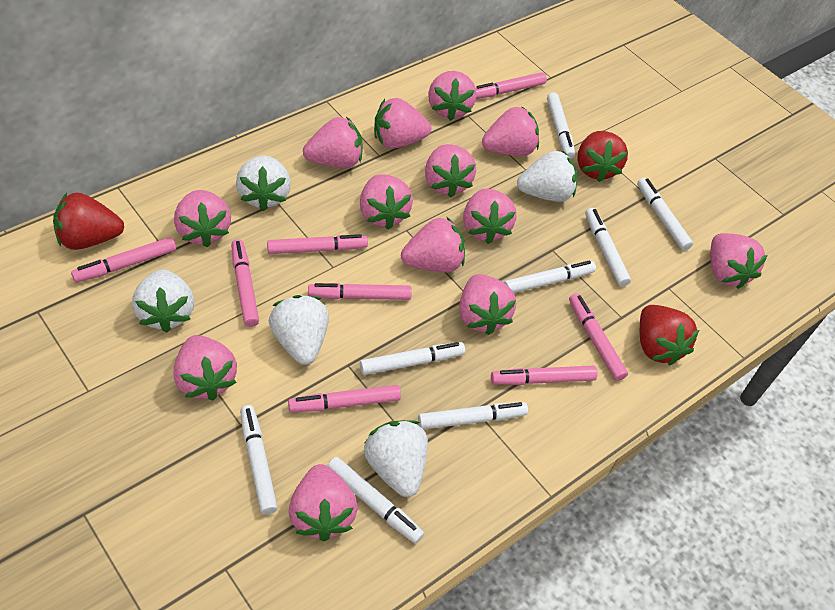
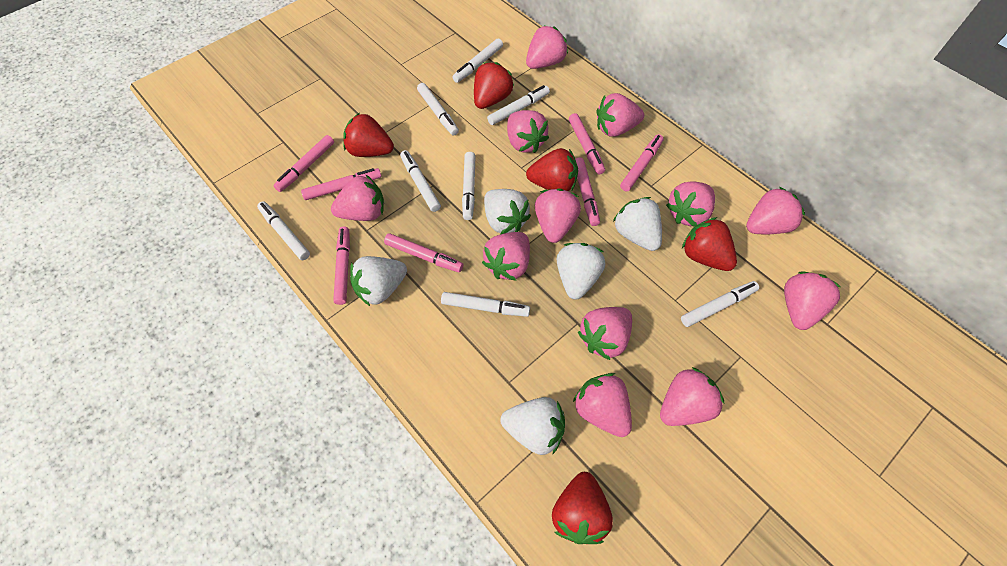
pink marker: [71,237,176,283] [231,239,259,327] [267,234,368,254] [288,385,401,412] [308,283,412,300] [476,72,547,99] [491,366,598,385] [569,293,628,381] = 8 -> [274,135,334,192] [301,168,381,200] [333,227,350,305] [384,233,463,272] [569,113,605,174] [575,157,600,226] [620,134,664,191] = 7
pink strawberry: [174,190,231,247] [174,335,237,400] [289,464,358,541] [303,117,363,168] [360,174,413,230] [374,98,431,148] [401,217,465,272] [425,144,476,198] [428,71,476,121] [459,274,516,335] [463,188,517,244] [482,106,539,156] [710,233,768,289] = 13 -> [331,174,384,221] [482,232,530,281] [507,110,549,153] [526,25,568,69] [535,189,581,243] [573,373,632,437] [578,307,632,360] [596,93,644,137] [660,367,725,426] [666,181,715,227] [746,187,805,234] [784,271,841,330] = 12
red strawberry: [53,193,124,250] [577,131,628,182] [640,305,699,365] = 3 -> [343,113,394,157] [474,62,514,109] [526,148,578,191] [552,472,613,544] [682,217,737,271] = 5

